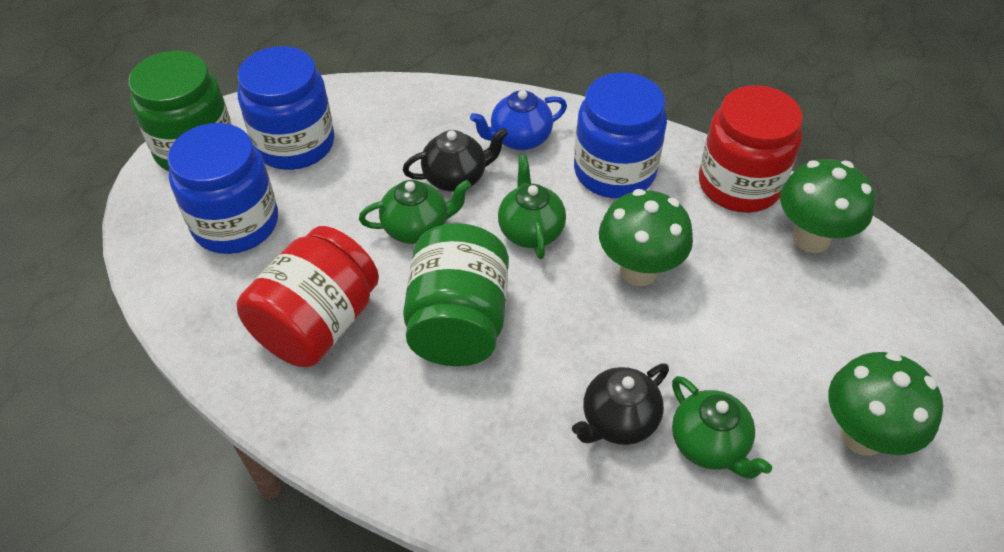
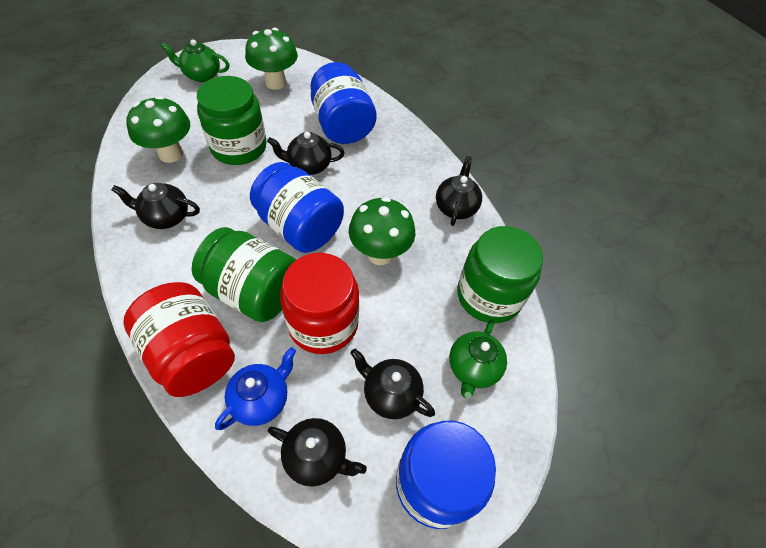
black teapot: [403,128,508,192] [572,364,669,445] = 2 -> [112,183,200,229] [267,132,345,175] [268,418,367,487] [350,349,435,419] [436,156,482,226] = 5
green jar: [128,51,232,172] [403,223,509,366] = 2 -> [192,227,296,322] [197,76,267,165] [457,226,543,324] = 3
green teapot: [359,180,471,244] [498,155,566,259] [672,376,772,479] = 3 -> [161,39,229,82] [449,319,507,398] = 2

